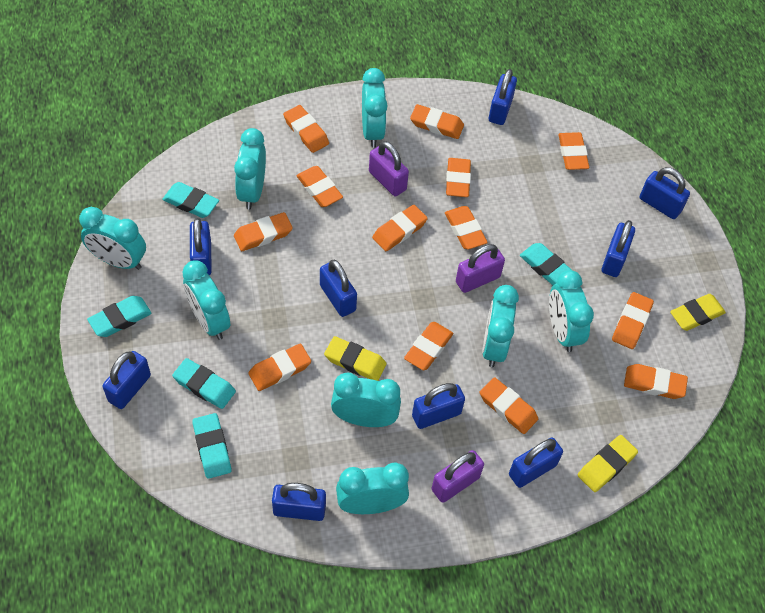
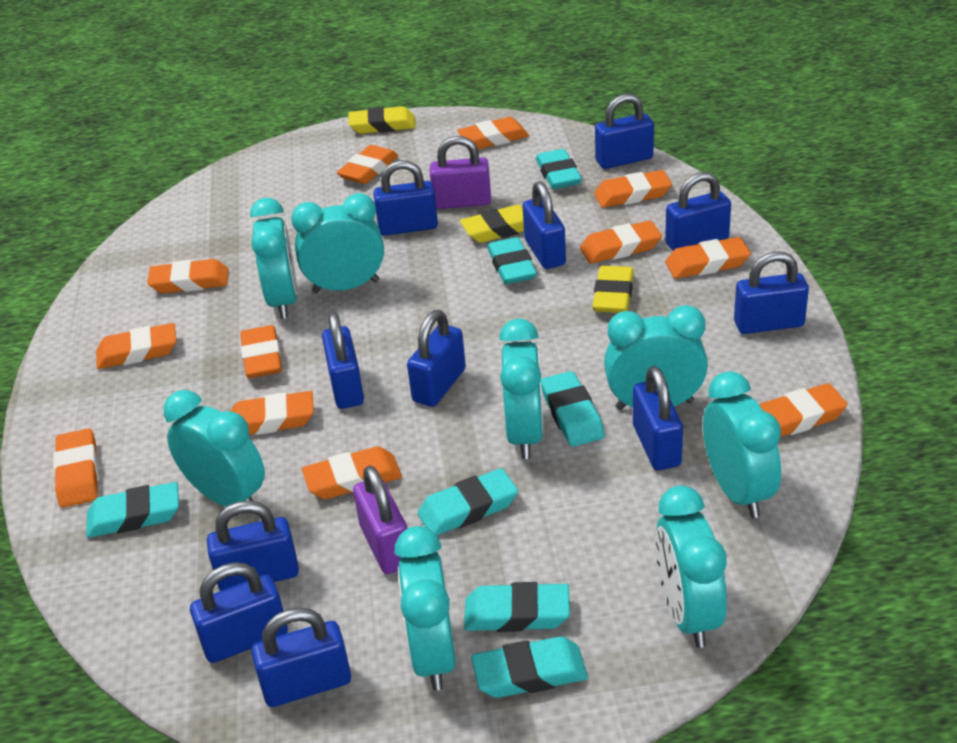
blue padlock: [102,351,151,409] [190,218,212,276] [272,483,326,521] [320,260,357,317] [412,383,465,429] [489,69,517,125] [509,438,563,488] [602,220,635,277] [640,167,690,219] = 9 -> [190,562,288,663] [207,500,299,591] [251,607,351,707] [322,312,364,409] [373,160,438,236] [407,310,466,407] [522,181,566,269] [595,94,654,169] [633,366,683,470] [665,172,731,251] [734,251,809,334] = 11
orange eraser: [234,212,293,251] [248,344,311,391] [283,105,329,153] [296,166,343,207] [372,205,428,251] [404,322,453,370] [410,104,464,139] [445,206,488,249] [446,158,471,197] [480,377,538,434] [558,132,589,170] [612,292,654,349] [624,364,688,399] = 13 -> [53,428,99,508] [96,323,176,369] [147,259,229,293] [231,391,314,435] [240,325,282,378] [302,446,402,499] [337,145,398,184] [457,117,529,149] [580,220,662,264] [594,170,672,208] [665,237,751,279] [759,383,847,437] = 12
purple padlock: [369,141,409,196] [432,450,484,503] [456,244,505,293] = 3 -> [353,465,407,574] [430,136,491,209] = 2
turquoise eraser: [87,296,152,337] [162,182,219,218] [172,358,236,409] [192,413,231,479] [520,243,572,285] = 5 -> [86,482,179,538] [418,468,518,536] [464,582,570,632] [471,636,588,698] [487,237,537,284] [536,149,582,189] [541,371,605,447] = 7

